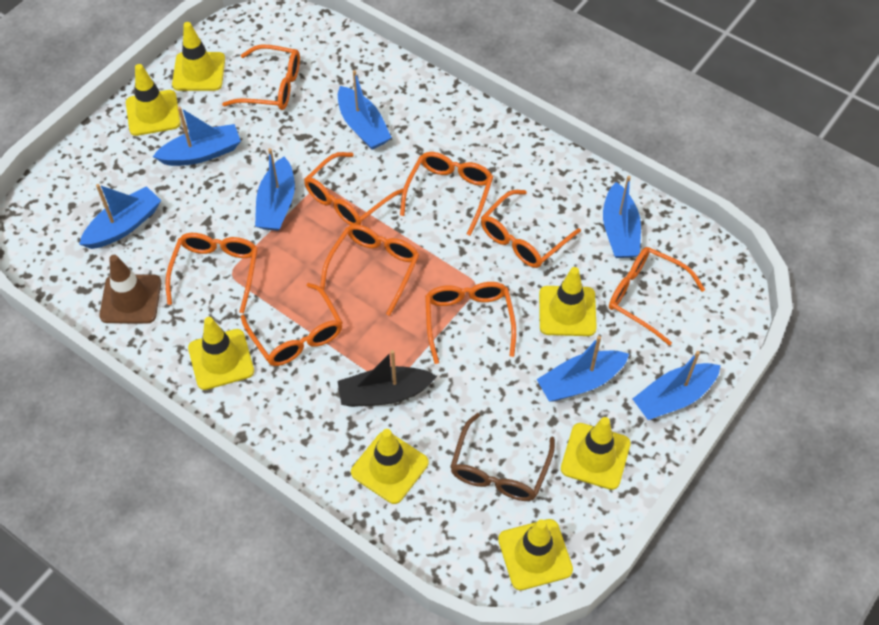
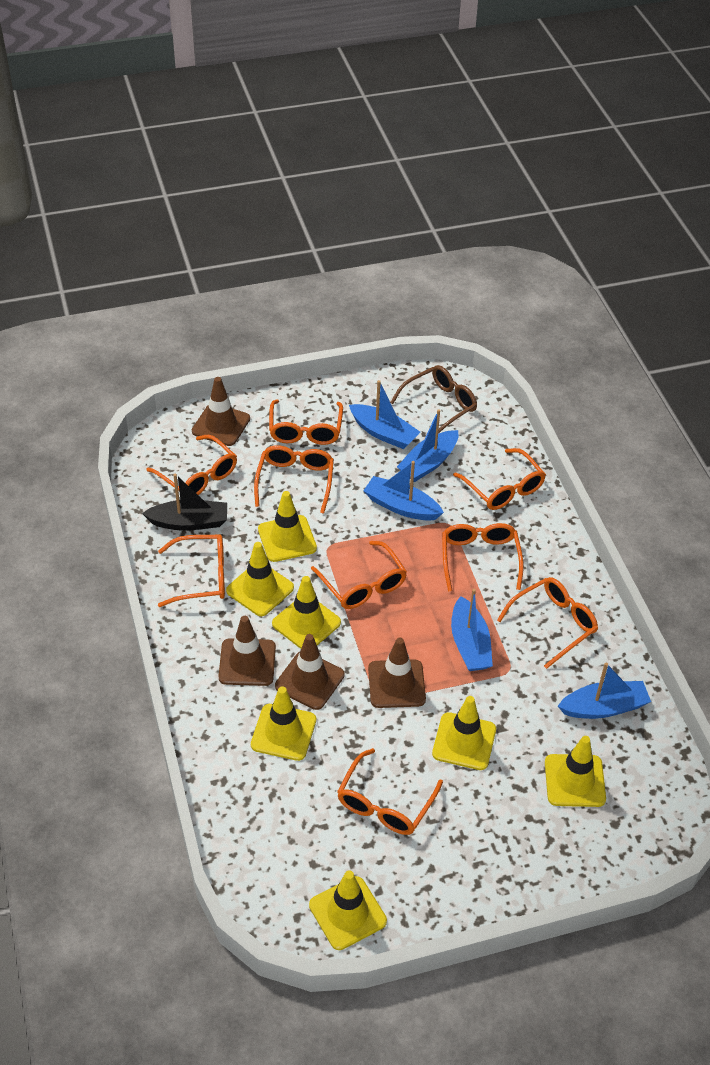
blue boat: [79,184,161,249] [153,107,241,166] [255,148,295,231] [338,70,392,150] [537,336,629,402] [603,176,641,258] [633,351,721,420] = 7 -> [349,380,420,449] [363,461,444,521] [397,409,458,482] [451,589,493,671] [558,662,651,719] = 5
brown traffic cone: [99,255,161,324] = 1 -> [192,377,250,446] [219,616,276,686] [275,634,344,710] [368,638,426,708] = 4

